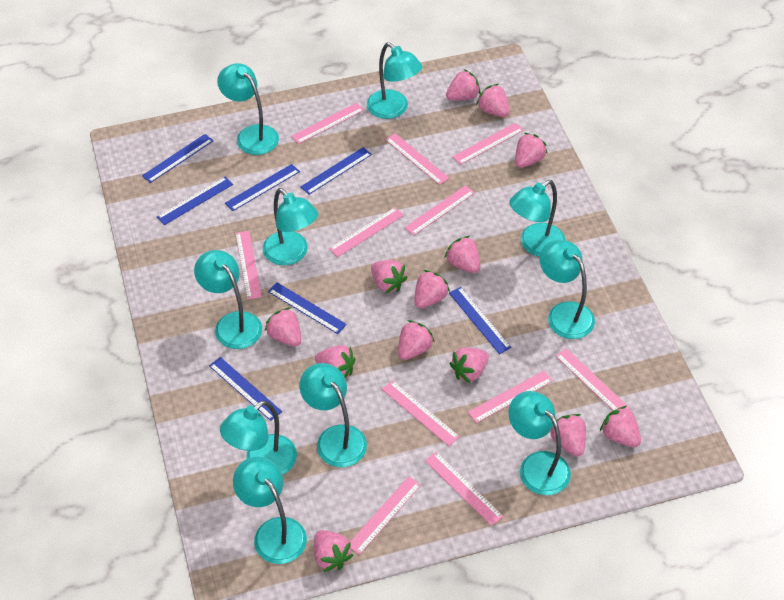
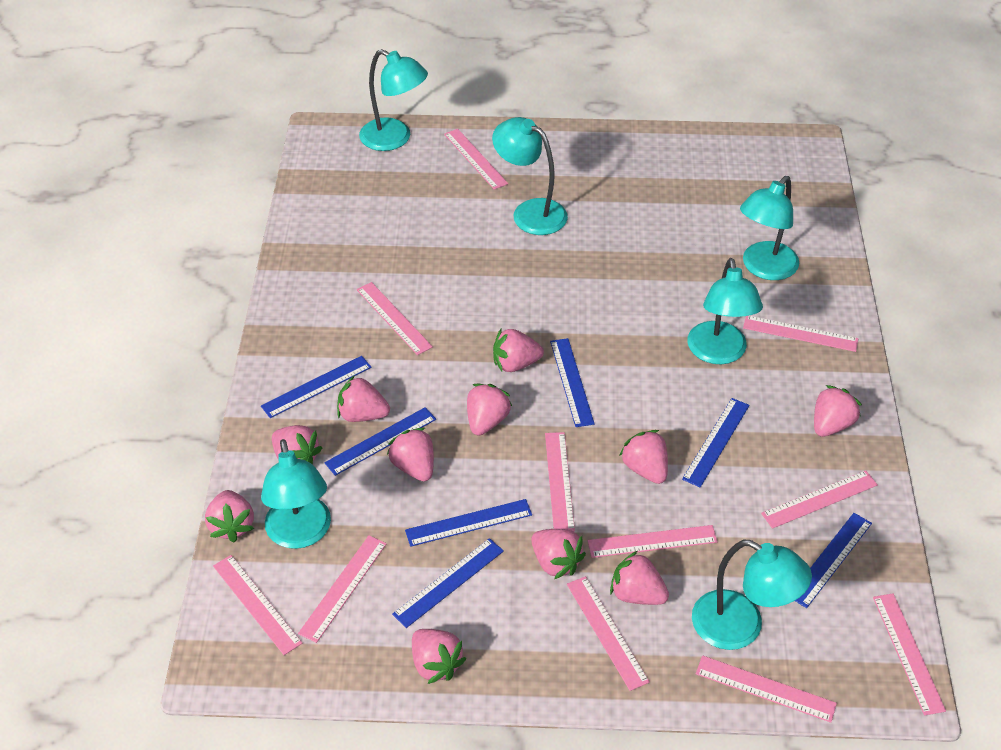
pink strawberry: [265,307,301,347] [314,530,353,572] [315,345,355,378] [371,260,408,293] [398,320,435,360] [415,270,450,308] [444,236,480,273] [446,69,481,101] [449,347,489,383] [476,84,510,117] [515,133,548,167] [550,414,586,457] [600,406,641,447] = 13 -> [205,490,254,542] [272,425,322,465] [337,375,390,422] [387,428,434,481] [412,629,466,684] [467,384,512,436] [493,329,544,372] [531,529,586,579] [610,551,669,605] [619,430,668,484] [814,385,862,437] = 11
turquoise lamp: [194,250,262,349] [217,63,279,155] [220,400,297,475] [233,457,307,564] [263,188,318,265] [299,363,367,467] [367,42,422,119] [508,391,571,495] [509,180,565,257] [539,240,595,339] = 10 -> [261,439,331,549] [359,49,428,151] [492,117,568,235] [687,258,763,364] [692,540,812,650] [740,176,799,280] = 6

